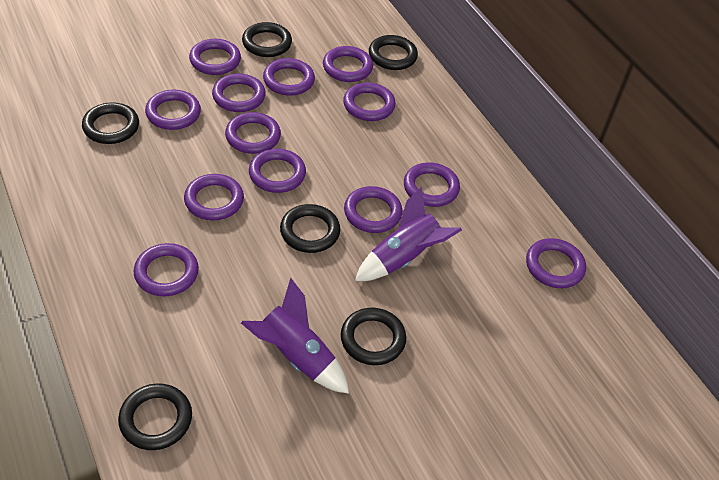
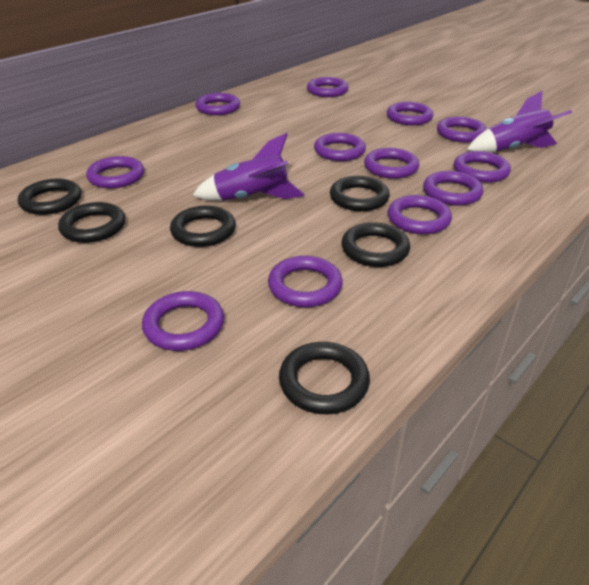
purple ring: [134,243,199,296] [145,90,201,130] [184,174,244,220] [189,39,241,75] [212,73,266,112] [225,112,281,154] [249,149,306,193] [263,58,315,96] [323,46,373,82] [343,83,396,121] [344,186,403,233] [404,162,460,207] [526,238,586,288] = 13 -> [86,156,144,188] [142,291,224,351] [195,93,240,115] [268,256,343,307] [307,77,349,97] [314,133,366,161] [364,148,419,179] [387,102,433,125] [388,195,452,234] [423,171,483,206] [437,117,487,142] [454,151,511,183] = 12

